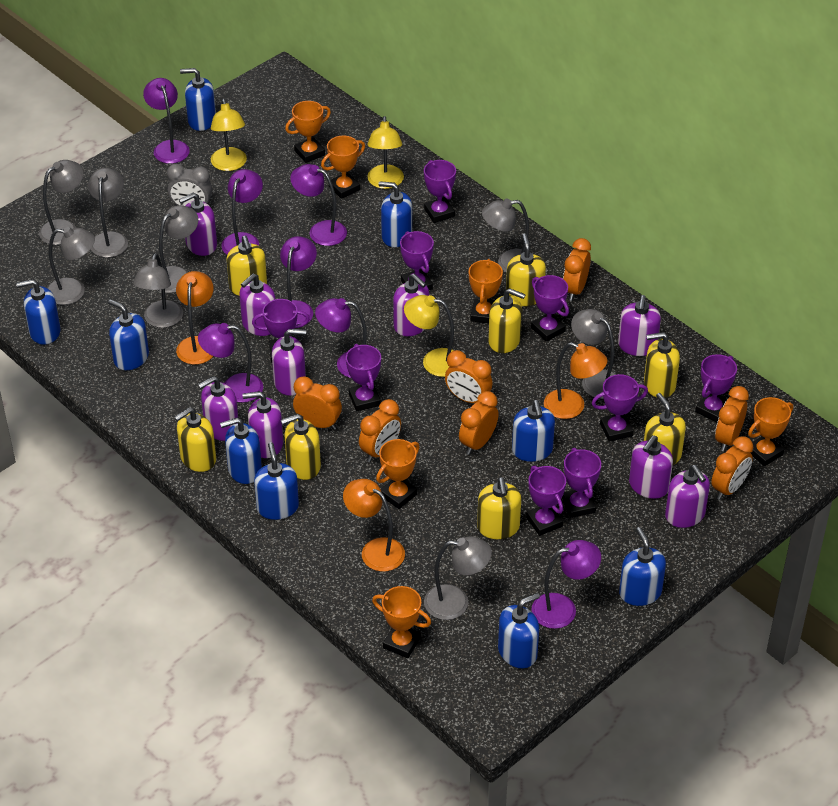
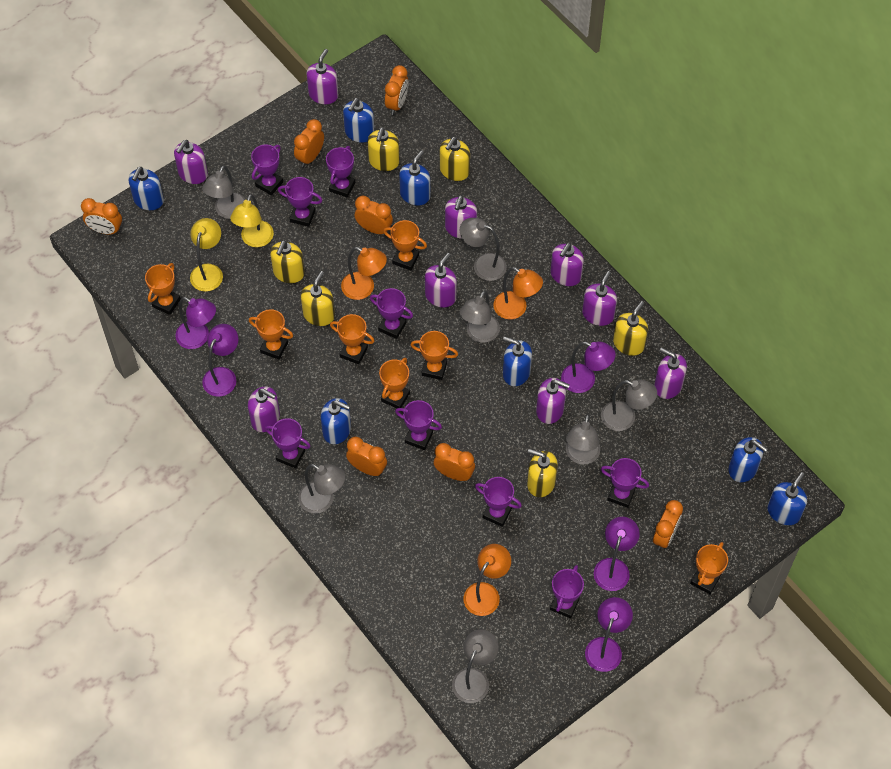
blue soap dispenser: [16,279,61,345] [108,299,149,370] [180,68,216,131] [220,418,262,484] [254,442,299,520] [378,181,412,247] [498,593,540,668] [512,400,555,462] [619,527,666,606] = 9 -> [128,167,164,210] [321,398,351,444] [343,98,374,143] [399,150,430,206] [503,337,532,386] [729,437,768,482] [767,472,807,525] = 7
grey clock: [167,164,212,206] = 1 -> none = 0
grey lamp: [39,160,83,245] [47,227,95,305] [88,168,128,258] [133,253,183,328] [159,205,198,293] [424,537,492,620] [482,198,529,273] [571,309,617,399] = 8 -> [202,165,246,219] [298,464,345,513] [452,629,499,703] [460,218,507,281] [460,291,500,343] [566,414,600,464] [601,380,657,431] = 7
orange trophy: [285,101,331,163] [321,136,365,199] [372,586,431,658] [376,439,420,509] [469,259,503,323] [748,397,793,466] = 6 -> [145,263,181,315] [249,309,293,359] [330,314,375,364] [379,358,410,409] [383,220,427,271] [411,331,458,380] [690,542,728,594] = 7
purple lamp: [143,78,190,164] [198,323,263,403] [221,169,263,255] [280,236,317,325] [290,164,347,246] [315,298,367,378] [531,540,601,629] = 7 -> [175,297,216,349] [202,324,238,397] [561,341,616,393] [585,597,633,672] [594,517,640,591] = 5
yellow lamp: [211,99,247,171] [367,116,404,189] [404,295,454,377] = 3 -> [190,218,223,292] [230,194,274,247] = 2
yellow soap dispenser: [174,407,216,472] [227,236,267,296] [281,414,321,480] [477,477,521,539] [488,288,526,353] [506,233,546,306] [644,332,680,398] [644,393,686,465] = 8 -> [270,240,305,283] [301,271,335,326] [367,127,400,171] [440,137,470,181] [527,449,558,497] [613,301,648,356] = 6

